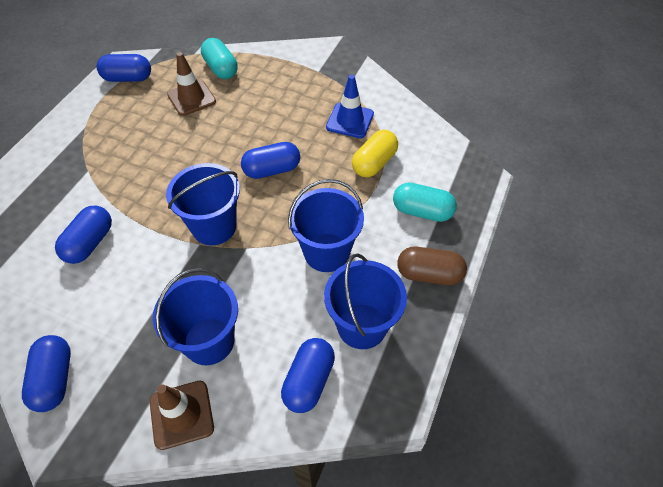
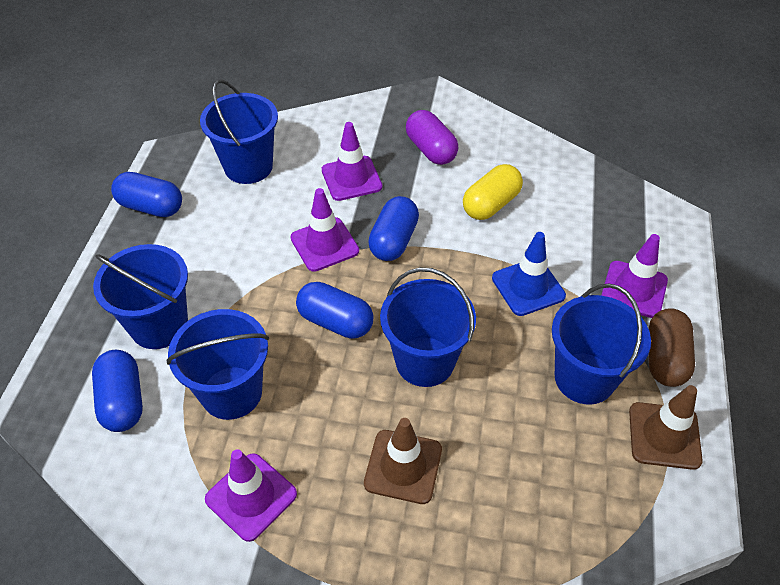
blue bucket: [153,268,238,365] [166,163,240,246] [288,179,364,272] [324,253,407,349] = 4 -> [93,244,188,349] [166,309,269,420] [200,80,278,184] [380,267,476,387] [552,283,651,405] = 5
blue capsule: [22,335,71,412] [55,206,112,264] [97,54,151,82] [241,142,300,179] [281,338,335,413] = 5 -> [92,350,143,432] [111,172,182,217] [296,282,373,339] [368,196,419,261] = 4
purple capsule: none = 0 -> [406,110,459,165] = 1
purple traffic cone: none = 0 -> [205,449,297,542] [290,188,359,272] [322,122,382,201] [601,234,668,318] = 4
turquoise capsule: [201,38,238,79] [393,183,457,222] = 2 -> none = 0

